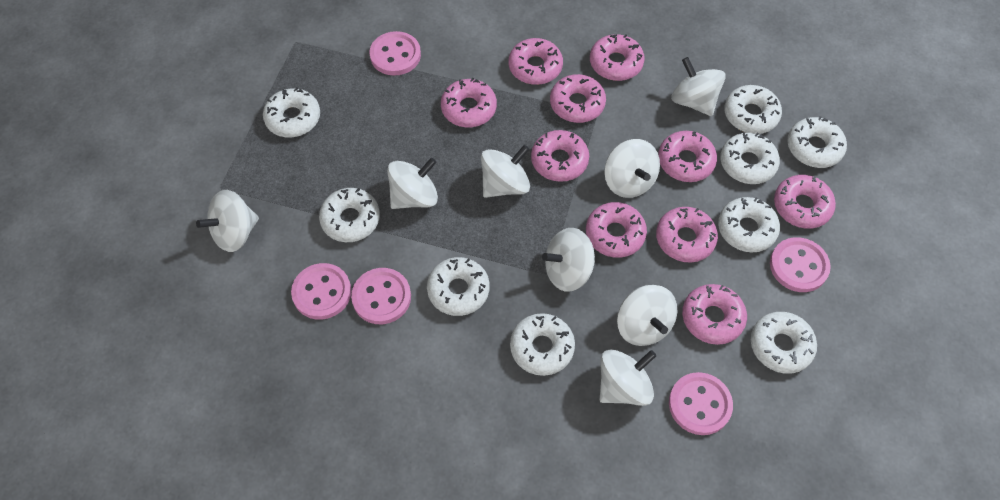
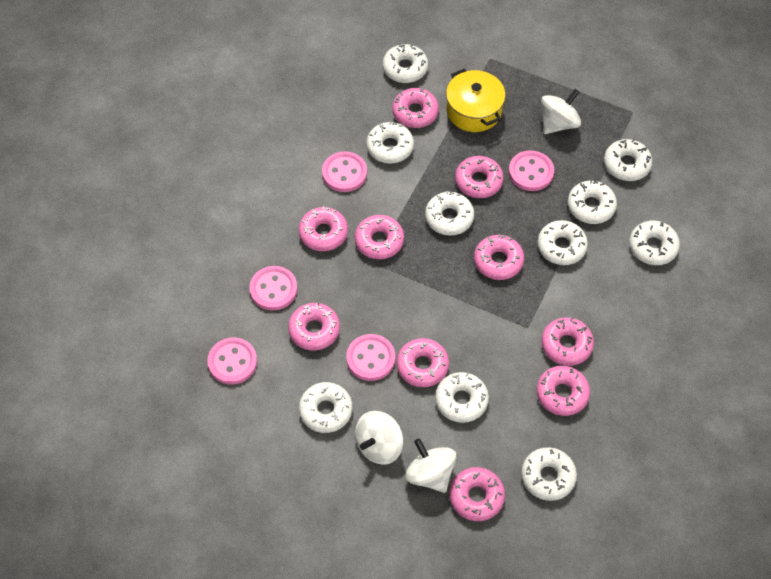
white donut: [263,87,320,137] [319,188,380,242] [427,257,490,316] [510,313,575,376] [718,197,780,252] [720,133,780,184] [724,85,782,134] [751,312,817,374] [787,116,847,168] = 9 -> [299,382,352,433] [366,121,414,163] [383,44,428,83] [425,191,474,235] [435,372,489,423] [521,447,577,501] [538,220,588,265] [568,180,617,224] [604,139,652,181] [629,221,680,265] = 10
white spinning top: [196,190,259,252] [387,158,438,209] [481,145,530,198] [542,228,595,292] [600,349,656,406] [604,139,660,198] [617,285,677,346] [671,57,726,116] = 8 -> [355,411,403,465] [405,438,457,493] [541,89,581,134] = 3
yellow pot: none = 0 -> [446,69,506,132] = 1

